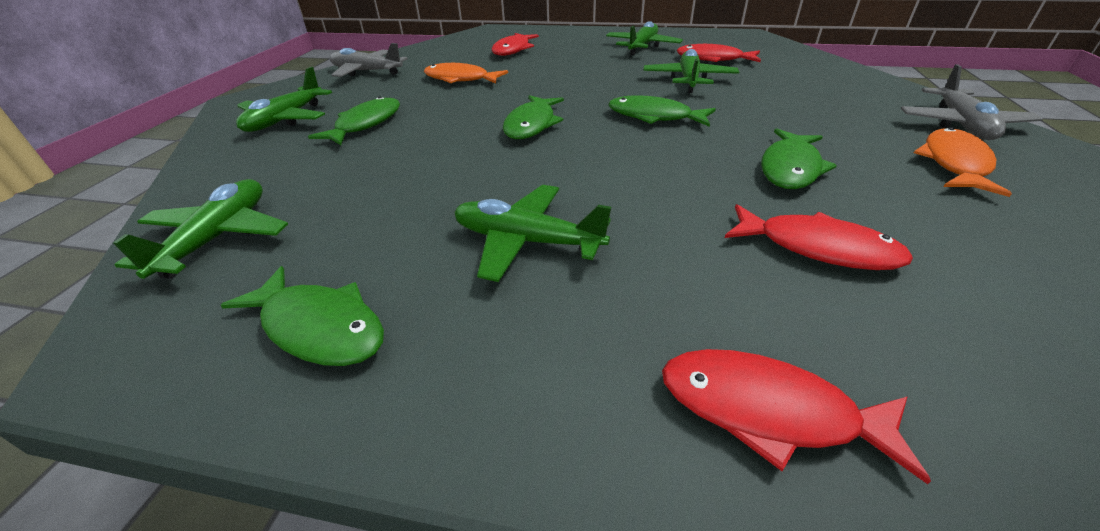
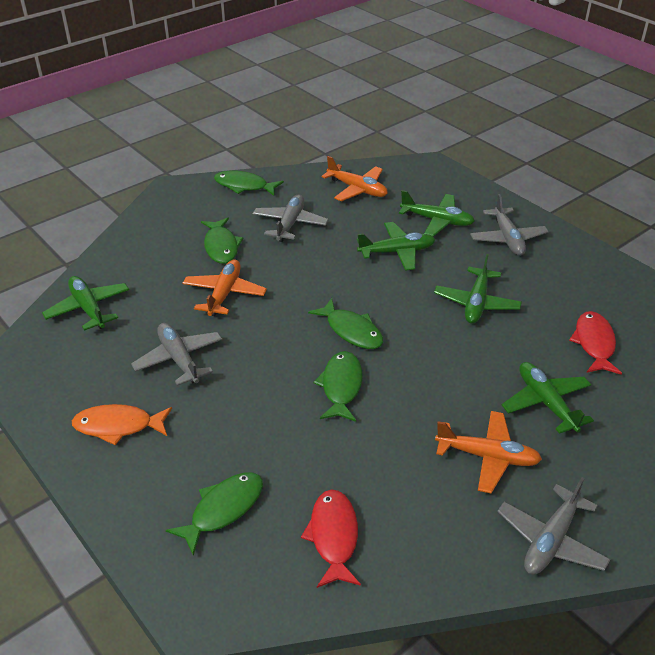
grey plane: [330,43,408,77] [901,64,1043,140] = 2 -> [131,323,222,386] [253,194,329,242] [470,194,549,256] [497,477,611,575] = 4
orange fish: [424,63,508,84] [914,128,1012,197] = 2 -> [72,404,172,445] = 1
orange plane: none = 0 -> [183,260,267,316] [321,156,388,201] [435,411,542,494] = 3
red fish: [492,33,539,56] [662,349,931,484] [677,44,761,62] [725,204,913,270] = 4 -> [301,489,361,588] [569,311,622,375] = 2

